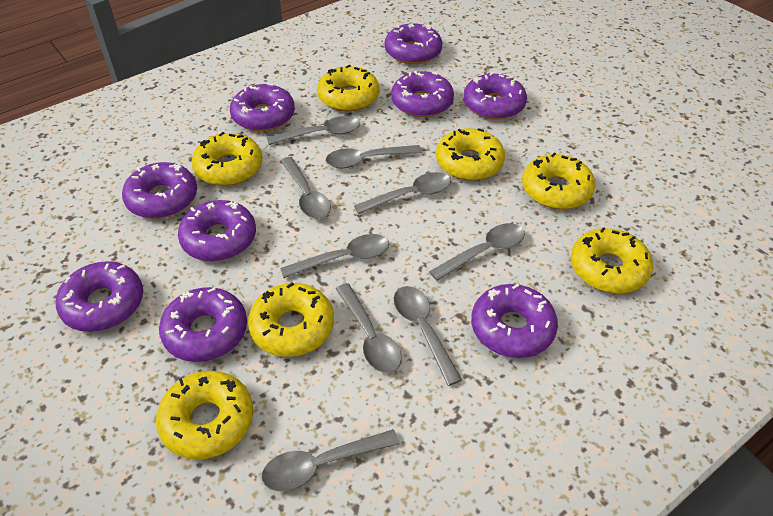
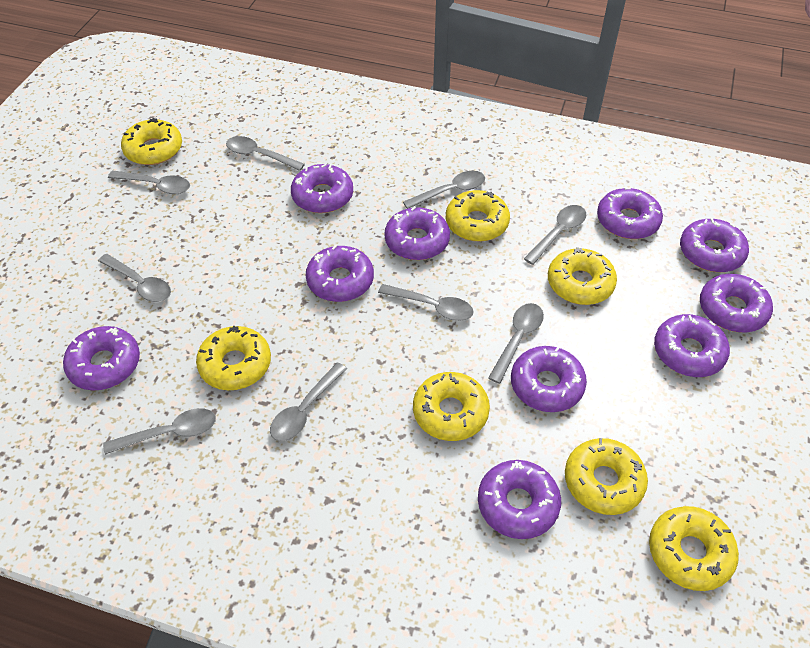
purple donut: [56,261,143,332] [122,162,197,219] [159,287,247,362] [178,200,256,261] [230,83,295,131] [385,23,442,64] [391,71,454,117] [463,72,527,120] [471,284,558,358] = 9 -> [63,326,140,390] [291,164,353,213] [306,245,374,302] [385,206,450,260] [478,460,561,539] [511,346,587,412] [597,188,663,239] [654,314,730,377] [680,218,749,272] [700,274,773,333] = 10

